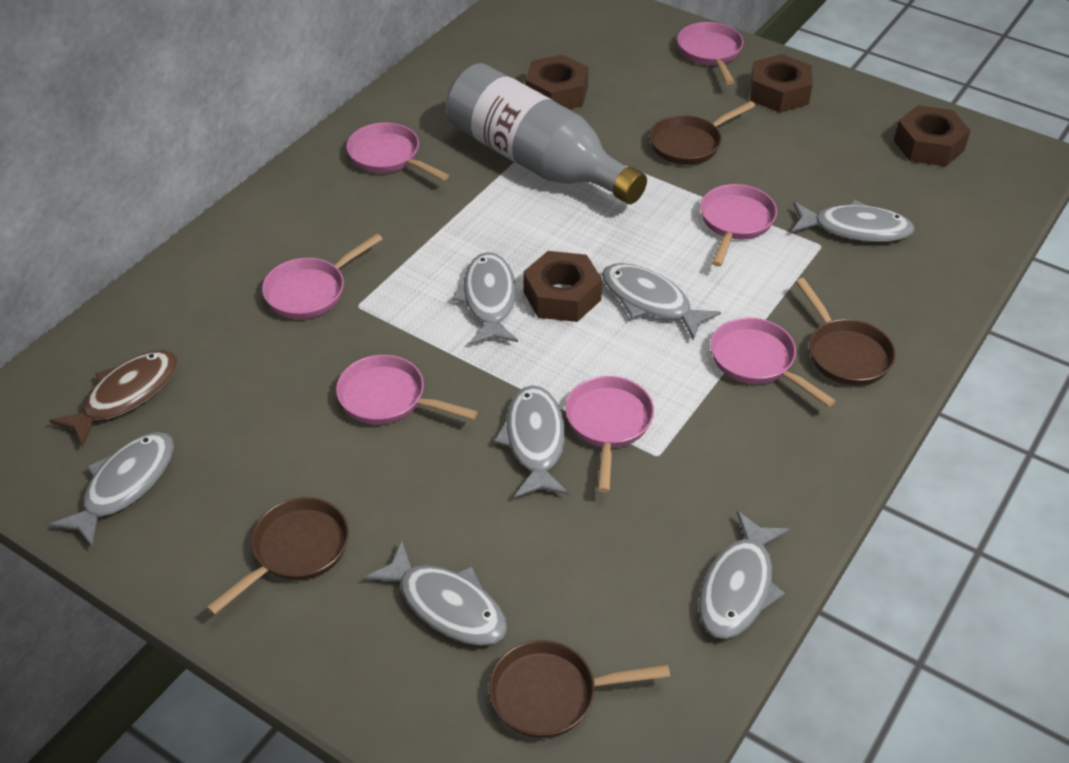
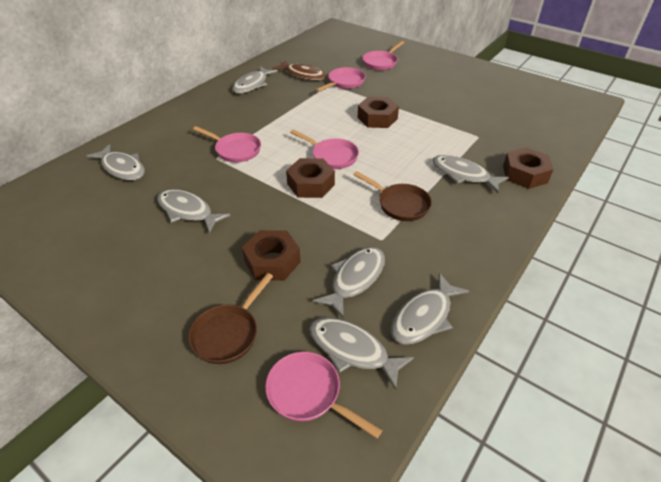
brown pan: [206,497,349,615] [489,640,670,738] [649,101,755,165] [795,278,896,386] = 4 -> [188,273,273,364] [353,171,432,221] = 2
grey bottle: [447,63,647,204] = 1 -> none = 0
pink pan: [262,234,382,319] [336,355,478,424] [346,122,449,181] [565,376,654,493] [677,22,743,85] [700,184,777,267] [711,317,836,407] = 7 -> [193,126,261,162] [265,352,382,439] [290,129,359,169] [316,67,366,92] [362,41,404,70] = 5

